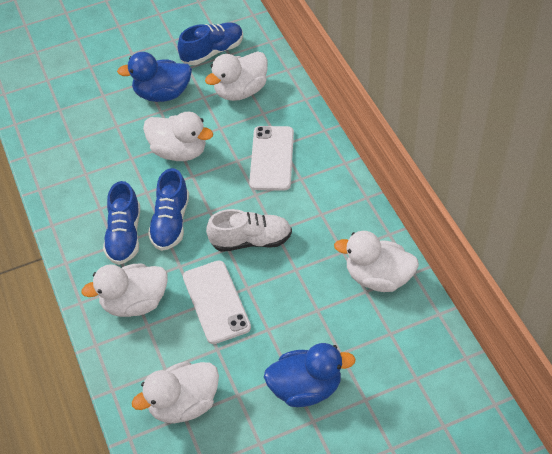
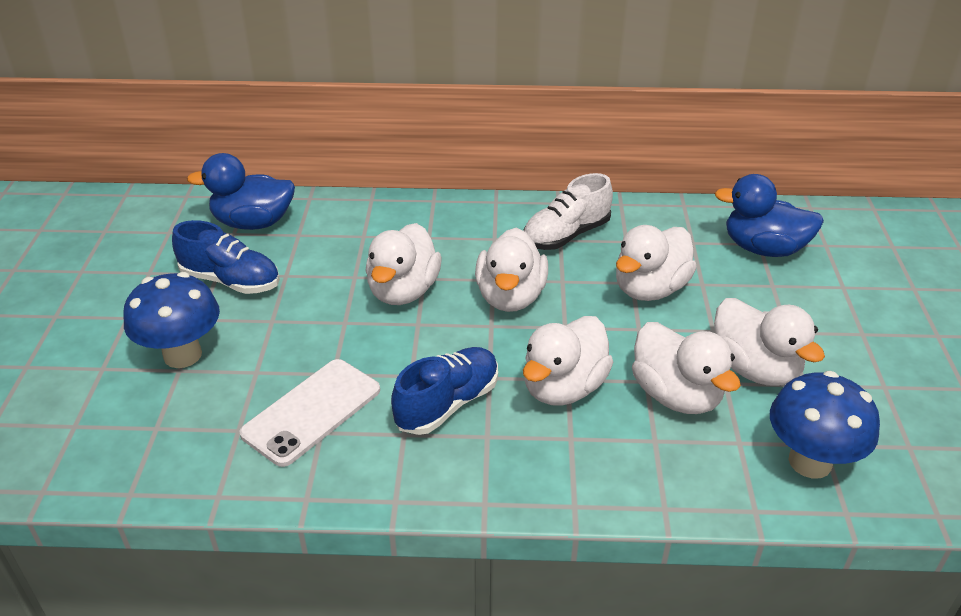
blue mushroom: none = 0 -> [123,272,220,368] [770,371,880,479] = 2
blue shoe: [103,181,140,265] [148,168,189,251] [178,22,243,65] = 3 -> [172,220,280,294] [391,347,498,435] = 2
white duck: [81,264,168,317] [132,361,219,423] [143,112,213,161] [205,51,268,101] [334,231,419,292] = 5 -> [365,223,442,305] [475,228,548,312] [523,316,613,406] [616,225,697,301] [632,322,741,414] [714,298,825,386] = 6
white phone: [183,261,251,344] [249,126,294,191] = 2 -> [239,359,380,467] = 1

